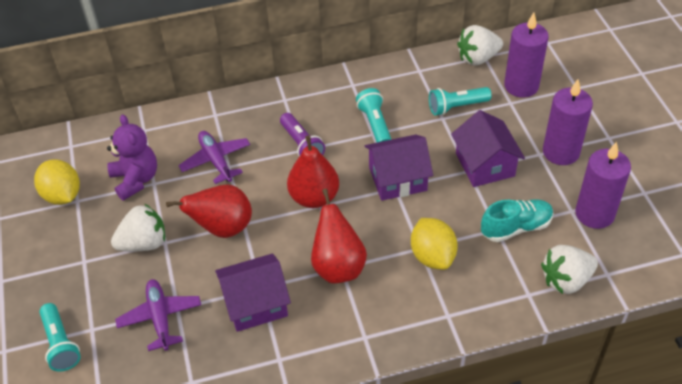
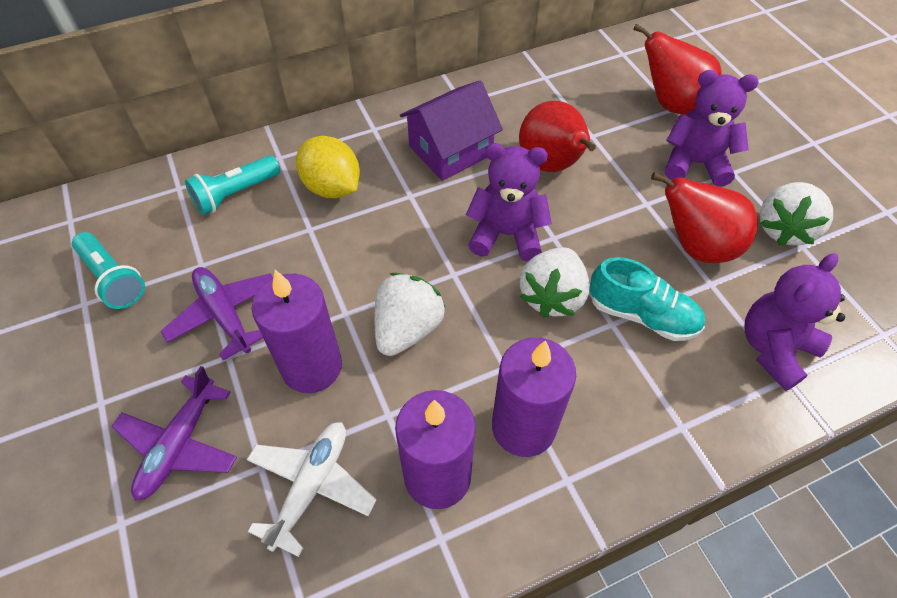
purple flashlight: [280,113,325,157] = 1 -> none = 0
purple house: [215,254,291,332] [365,135,433,201] [451,110,525,187] = 3 -> [400,80,503,181] = 1
purple teddy bear: [107,114,157,201] = 1 -> [466,143,552,261] [665,70,759,187] [744,253,845,391] = 3
turquoise flashlight: [39,303,81,372] [356,88,391,142] [429,87,492,115] = 3 -> [72,232,145,309] [185,155,280,215] = 2
white plane: none = 0 -> [246,422,376,557] = 1
yellow lemon: [34,159,80,205] [411,218,458,270] = 2 -> [296,136,360,198] = 1

